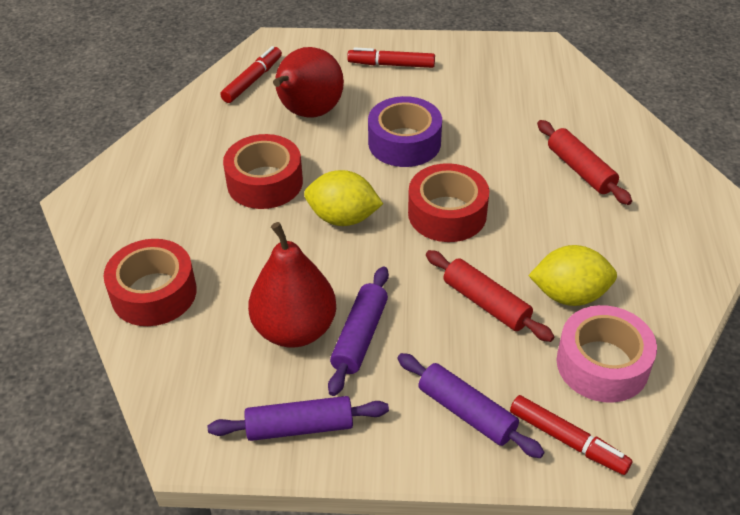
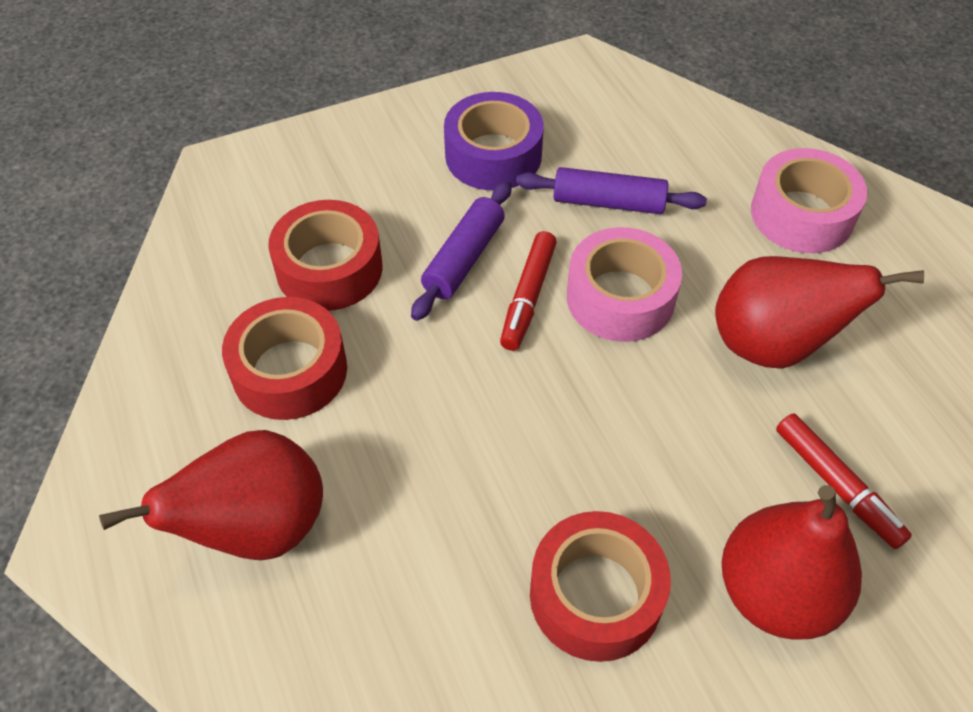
pink tape: [557,305,657,403] = 1 -> [567,227,682,342] [751,148,867,253] = 2
purple rolling pin: [208,396,389,441] [328,266,389,396] [397,353,545,458] = 3 -> [411,181,511,321] [516,167,707,214] = 2
red marker: [220,46,282,103] [347,47,435,68] [510,395,633,475] = 3 -> [500,231,557,351] [776,413,912,549] = 2
red pear: [248,222,336,347] [273,47,344,118] = 2 -> [99,430,323,560] [715,256,924,369] [722,485,862,640] = 3
red rolling pin: [426,250,555,342] [537,120,632,205] = 2 -> none = 0
yellow lemon: [304,170,383,226] [528,245,617,306] = 2 -> none = 0

